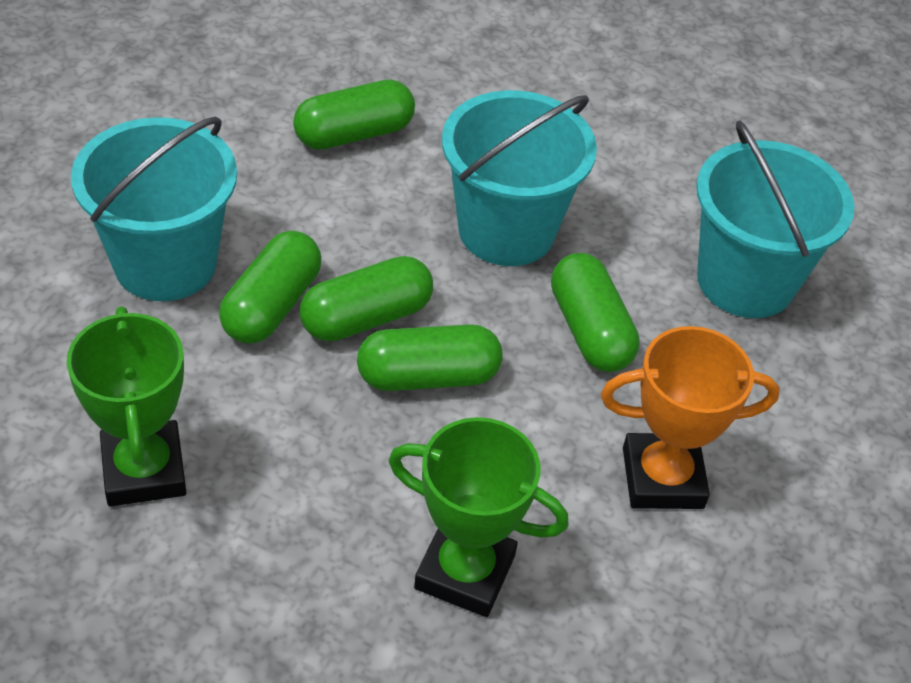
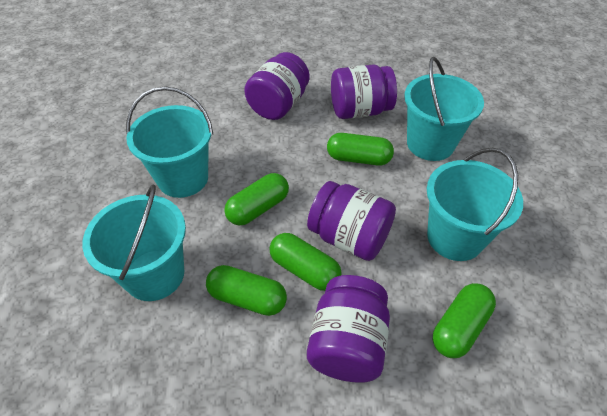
green trophy: [67,306,187,507] [388,417,569,617] = 2 -> none = 0
orange trophy: [601,326,780,509] = 1 -> none = 0
purple jar: none = 0 -> [244,52,310,120] [307,181,396,261] [307,275,390,383] [331,64,397,119] = 4
turquoise bucket: [71,117,237,301] [442,90,597,266] [696,120,855,318] = 3 -> [82,185,186,301] [126,86,213,198] [404,57,484,161] [427,148,523,261] = 4

